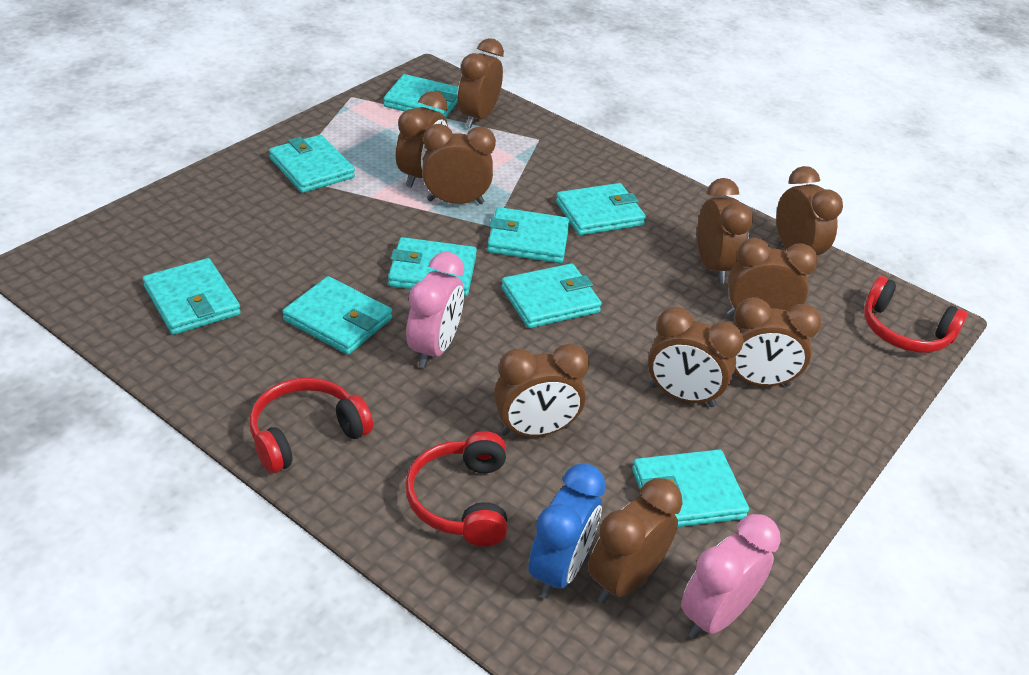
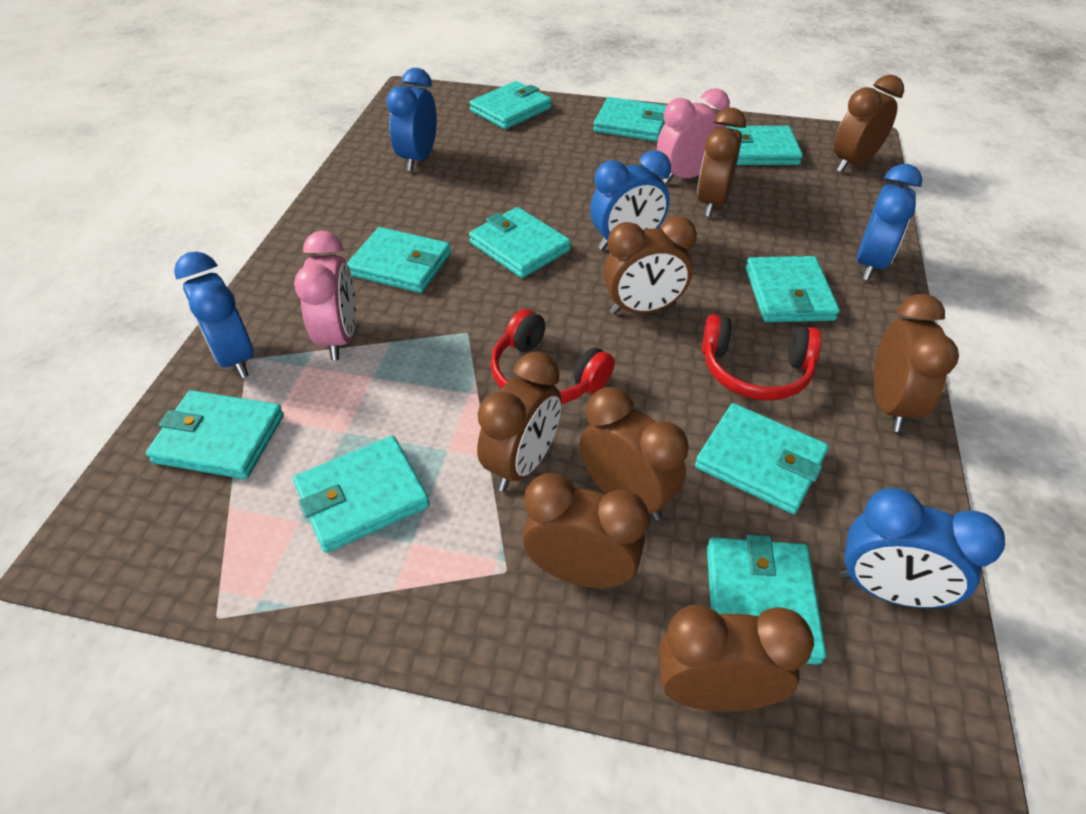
blue clock: [528,463,606,598] = 1 -> [174,251,254,378] [386,68,437,172] [590,150,671,250] [840,488,1005,608] [857,164,922,280] = 5
brown clock: [396,91,448,188] [422,124,496,204] [458,38,504,128] [494,343,590,437] [588,478,683,603] [648,307,744,407] [697,178,753,283] [727,238,818,317] [733,297,822,387] [776,166,843,255] = 10 -> [477,352,562,491] [523,473,649,588] [580,387,689,521] [603,216,697,315] [659,605,814,712] [697,107,746,217] [834,75,904,173] [874,294,959,432] = 8
red headphones: [249,378,373,473] [405,431,508,546] [864,276,968,353] = 3 -> [491,309,615,404] [702,314,822,401] = 2
turquoise wallet: [143,258,241,335] [269,135,355,193] [282,276,392,355] [383,74,458,118] [388,237,477,296] [487,207,570,263] [501,263,602,328] [556,183,646,235] [632,450,749,527] = 9 -> [146,390,284,479] [293,436,430,553] [347,227,451,293] [469,207,571,278] [470,81,552,129] [594,97,667,141] [695,403,829,514] [707,534,826,665] [726,126,803,165] [746,256,840,322] = 10

